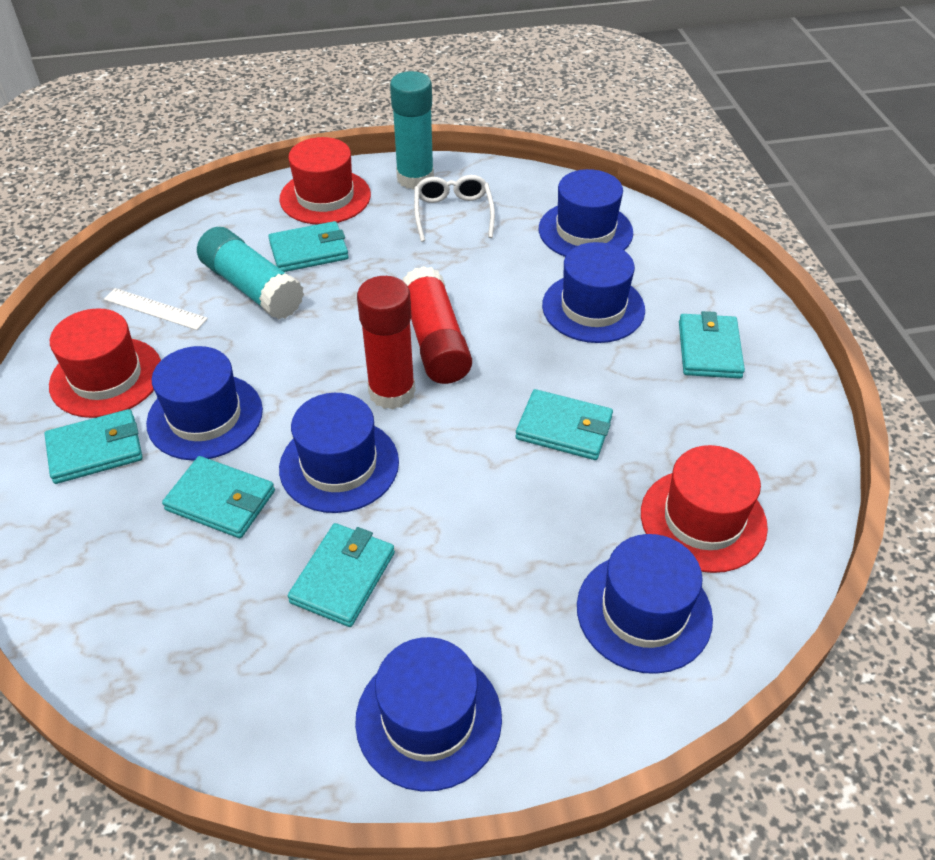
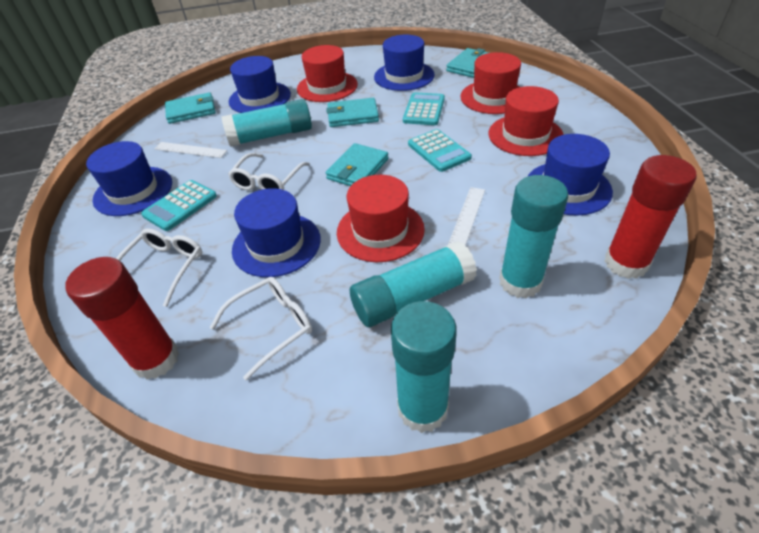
blue hat: [146,346,263,460] [279,393,399,513] [355,637,502,791] [539,169,633,257] [542,242,645,343] [577,534,713,674] = 6 -> [86,141,172,216] [229,56,291,113] [232,188,321,277] [374,35,435,91] [527,134,613,216] = 5
red hat: [49,308,161,418] [279,137,371,224] [641,445,768,573] = 3 -> [297,45,358,102] [337,175,425,262] [460,52,521,114] [488,86,564,156] = 4
turquoise calculator: none = 0 -> [141,180,217,231] [403,92,445,125] [408,129,472,172] = 3
turquoise glue stick: [197,227,304,320] [390,71,434,190] = 2 -> [221,99,312,147] [350,241,477,327] [391,301,457,433] [499,175,568,298] = 4
turquoise wallet: [44,409,143,484] [162,456,275,538] [268,221,349,272] [288,523,395,627] [515,389,613,460] [679,311,745,378] = 6 -> [165,92,216,124] [326,98,379,127] [326,143,389,186] [446,48,489,78] = 4
white glasses: [414,175,495,242] = 1 -> [116,229,202,307] [210,277,312,381] [228,153,310,190] = 3
white ruler: [104,288,208,330] = 1 -> [154,142,227,158] [448,187,485,246] = 2

